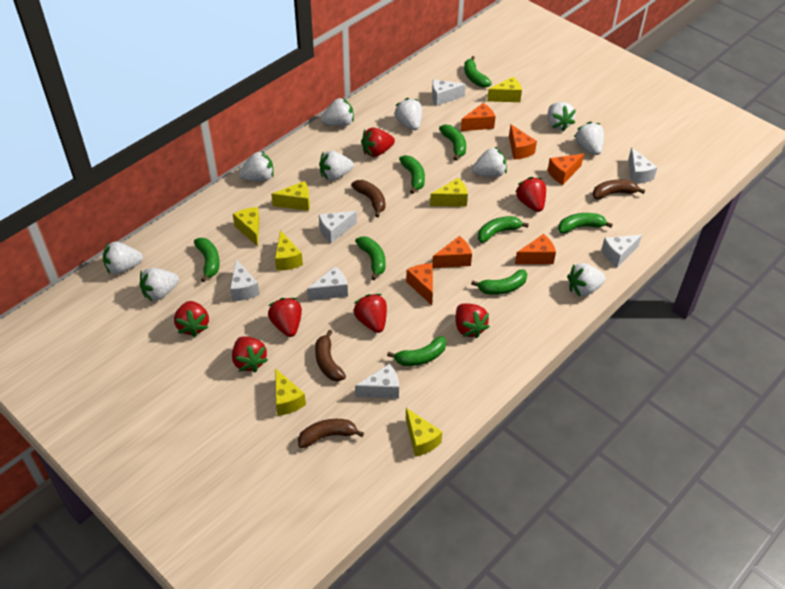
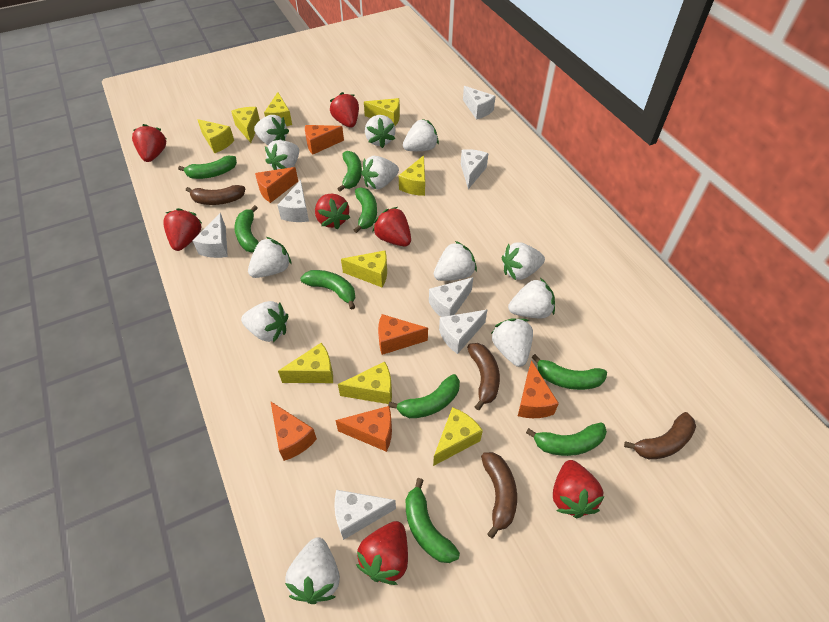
white strawberry: [103,242,143,274] [139,268,179,302] [239,151,274,181] [319,150,354,181] [321,97,354,126] [394,98,422,130] [472,147,507,177] [547,102,576,132] [567,263,606,296] [574,122,604,155] = 10 -> [241,301,288,342] [248,237,292,278] [254,115,289,145] [265,140,299,170] [285,537,340,604] [361,156,399,189] [365,115,395,148] [403,119,439,151] [434,241,477,281] [491,318,533,367] [502,242,545,280] [508,278,555,319] = 12
yellow cheese: [233,207,260,246] [271,181,310,211] [275,230,303,271] [275,368,306,416] [406,408,442,457] [430,178,468,207] [487,77,522,102] = 7 -> [197,119,234,153] [231,107,260,143] [264,92,292,126] [278,343,333,383] [338,362,392,404] [341,250,387,287] [364,98,400,126] [399,155,425,196] [433,407,483,466] = 9

